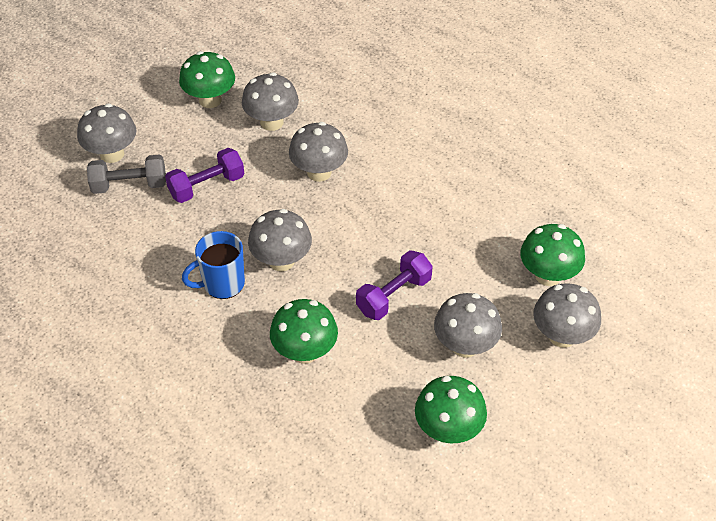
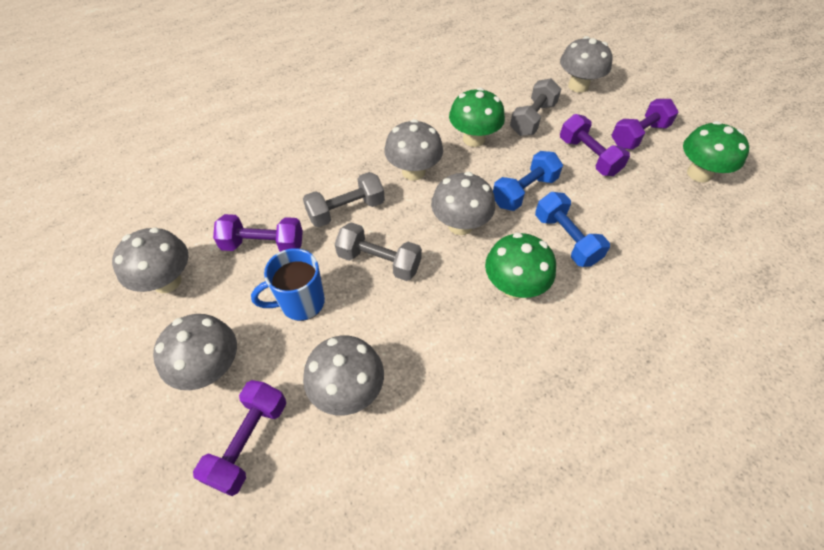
blue dumbbell: none = 0 -> [493,151,563,211] [535,192,610,267] = 2
green mushroom: [179,51,235,108] [270,299,338,364] [415,376,487,443] [520,224,585,286] = 4 -> [449,88,505,147] [485,232,556,299] [683,121,749,183] = 3
grey dumbbell: [87,154,166,194] = 1 -> [303,172,385,227] [335,222,422,281] [510,78,561,136] = 3
purple dumbbell: [165,148,244,203] [356,250,433,320] = 2 -> [193,380,286,496] [213,214,303,252] [560,114,630,176] [612,99,679,150] = 4

